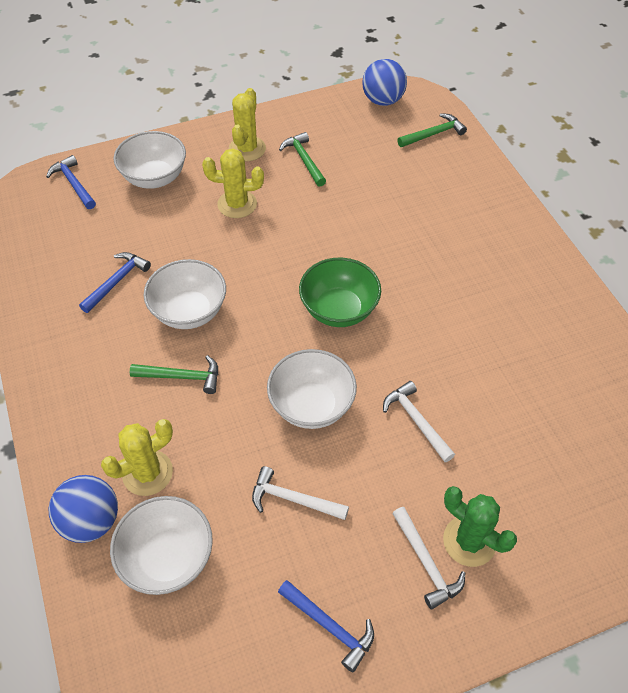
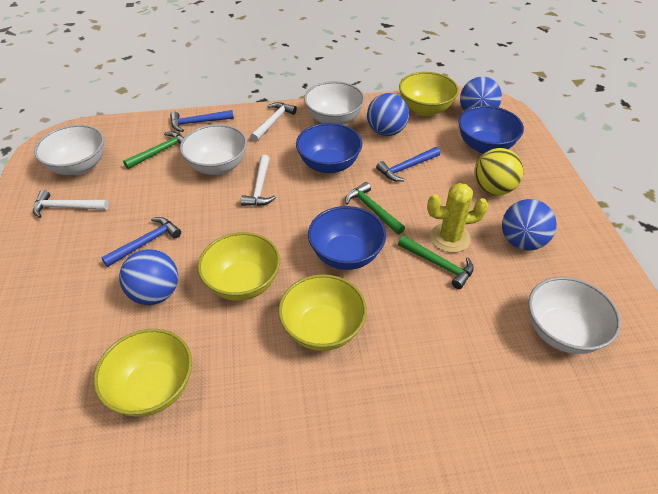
blue ball: [48,475,118,543] [362,59,407,106] = 2 -> [119,249,178,305] [367,93,409,136] [460,77,502,111] [502,199,557,251] = 4
blue bowl: none = 0 -> [296,123,362,173] [308,206,386,270] [458,106,524,154] = 3
green bowl: [299,258,381,327] = 1 -> none = 0
green cactus: [443,486,517,567] = 1 -> none = 0
yellow ball: none = 0 -> [474,148,523,195] = 1
yellow bowl: none = 0 -> [94,329,192,417] [198,232,280,301] [278,274,367,351] [399,72,459,116] = 4
yellow cactus: [101,419,173,496] [202,148,264,218] [229,88,266,161] = 3 -> [427,183,488,253] = 1

